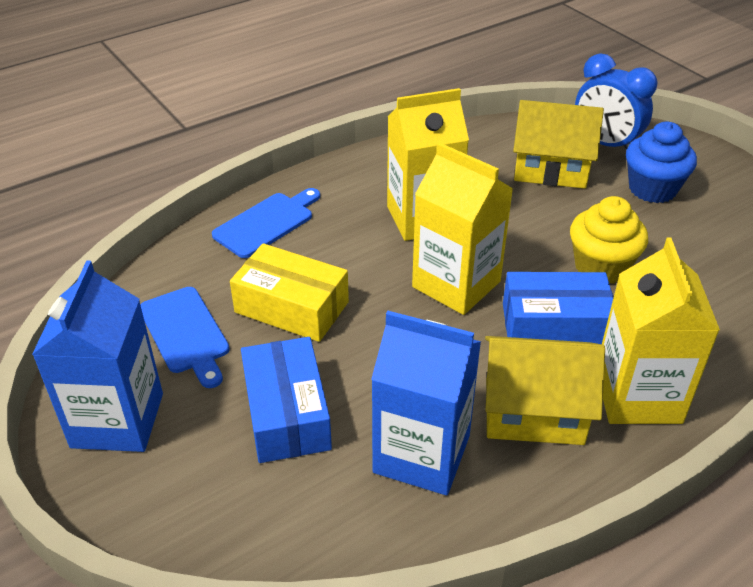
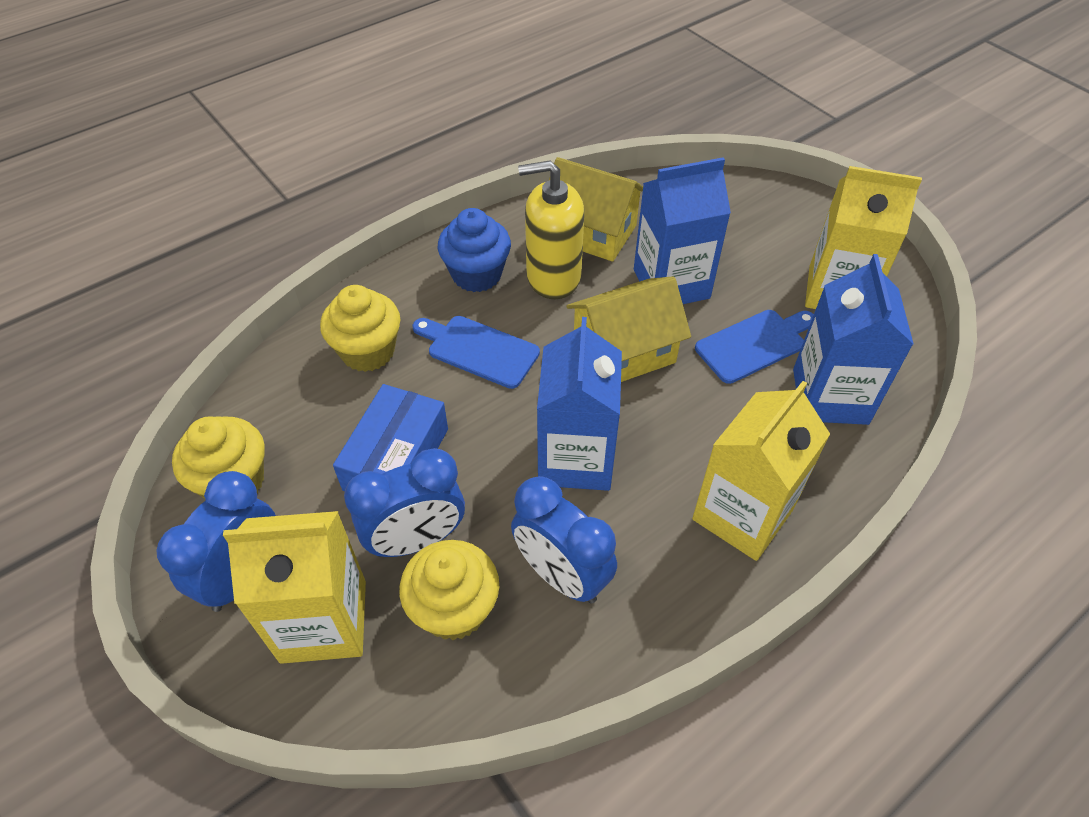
blue box: [241,337,332,463] [503,272,614,344] = 2 -> [333,384,448,491] = 1
blue carton: [32,261,163,452] [371,311,481,495] = 2 -> [537,317,622,491] [634,157,731,304] [793,254,914,425] = 3
blue clock: [575,53,657,150] = 1 -> [156,471,276,612] [344,448,465,557] [511,476,617,604] = 3
yellow box: [230,243,349,342] = 1 -> none = 0
yellow cupcake: [570,196,648,284] = 1 -> [172,416,265,499] [320,285,400,372] [399,540,499,640] = 3
yellow soap dispenser: none = 0 -> [518,160,584,299] = 1

